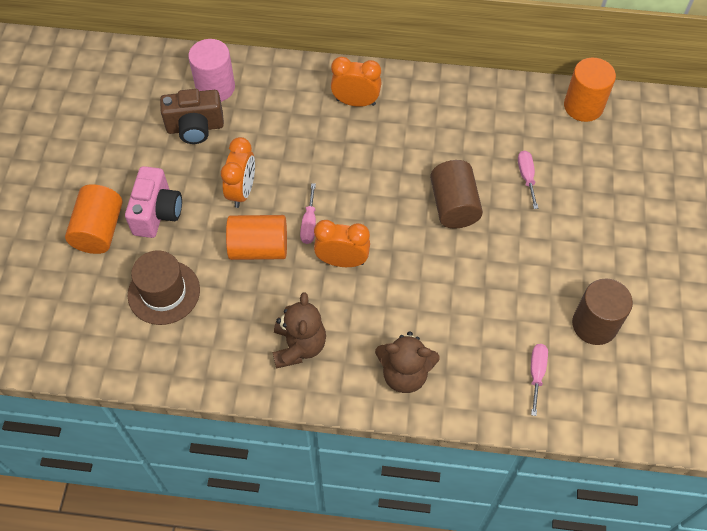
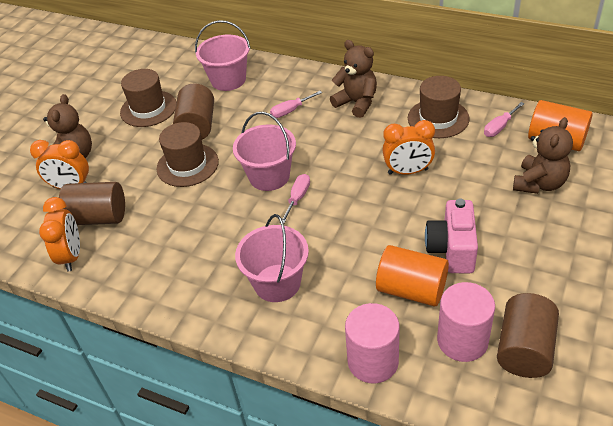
brown camera: [160,89,224,144] = 1 -> none = 0
brown cylinder: [430,160,483,228] [572,278,633,345] = 2 -> [59,182,125,225] [173,83,214,140] [497,293,559,378] = 3
brown hat: [128,250,200,325] = 1 -> [120,69,176,127] [157,122,219,187] [408,76,470,138] = 3
brown teddy bear: [273,292,326,369] [375,331,440,393] = 2 -> [43,94,92,158] [330,40,377,118] [513,117,573,194] = 3
orange cylinder: [65,184,122,254] [226,215,287,260] [564,58,616,122] = 3 -> [376,245,449,306] [528,100,593,151] = 2
pink bucket: none = 0 -> [195,20,251,91] [233,112,296,191] [235,214,309,302] = 3
pink cylinder: [188,39,235,102] = 1 -> [345,303,399,384] [437,282,495,362] = 2

